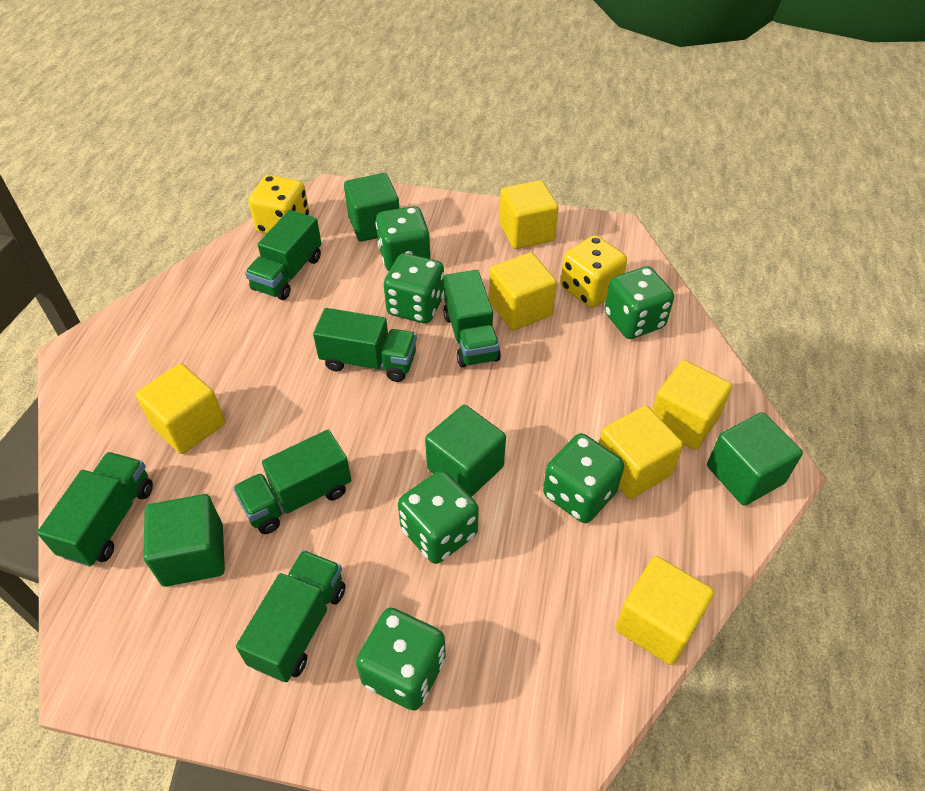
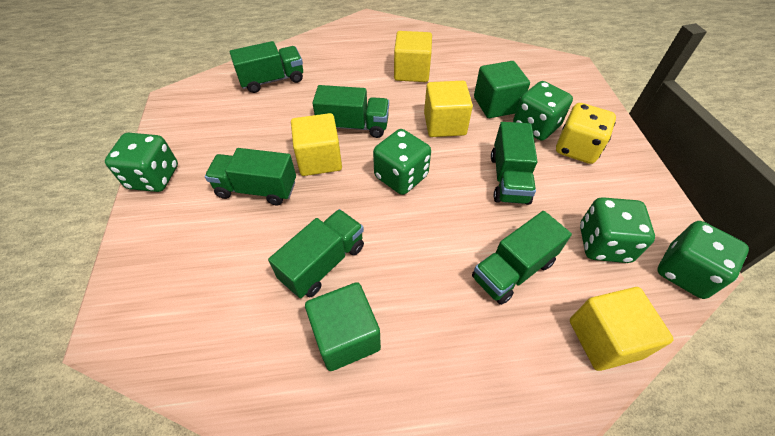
green cube: [143,494,225,587] [344,173,400,242] [425,405,506,497] [707,412,803,506] = 4 -> [305,282,381,371] [474,61,530,118] = 2
green dice: [356,608,446,710] [375,206,431,271] [384,253,444,323] [398,470,479,564] [543,433,624,523] [604,266,674,339] = 6 -> [105,133,178,192] [373,129,431,195] [513,81,573,141] [580,197,655,263] [657,221,749,299] = 5
yellow cube: [135,363,225,454] [489,252,557,330] [499,180,558,249] [599,406,683,499] [615,556,714,665] [652,360,732,450] = 6 -> [291,113,342,176] [394,31,432,82] [424,81,473,137] [570,287,674,371] = 4
yellow dice: [248,175,309,234] [560,235,627,308] = 2 -> [556,103,616,164] = 1

